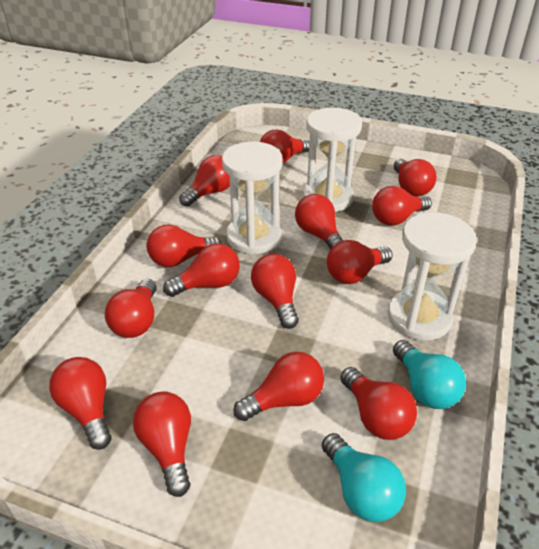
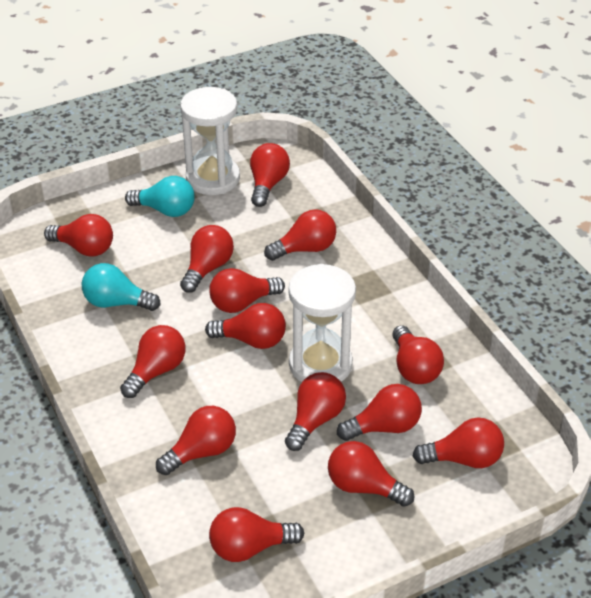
white hourglass: [222,142,283,255] [303,108,362,212] [388,212,477,341] = 3 -> [180,87,240,195] [288,264,356,382] = 2

